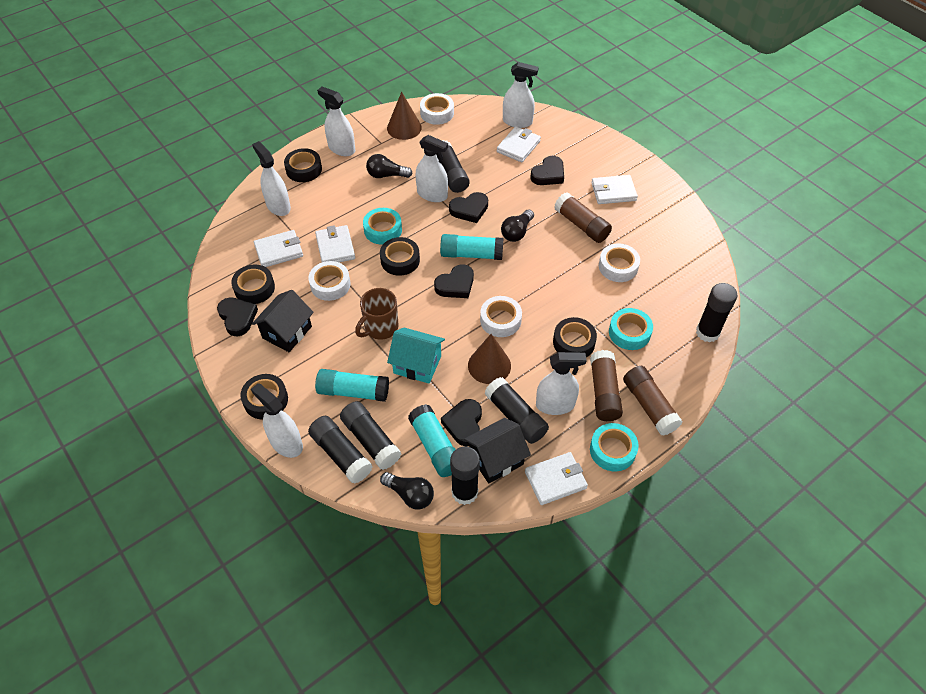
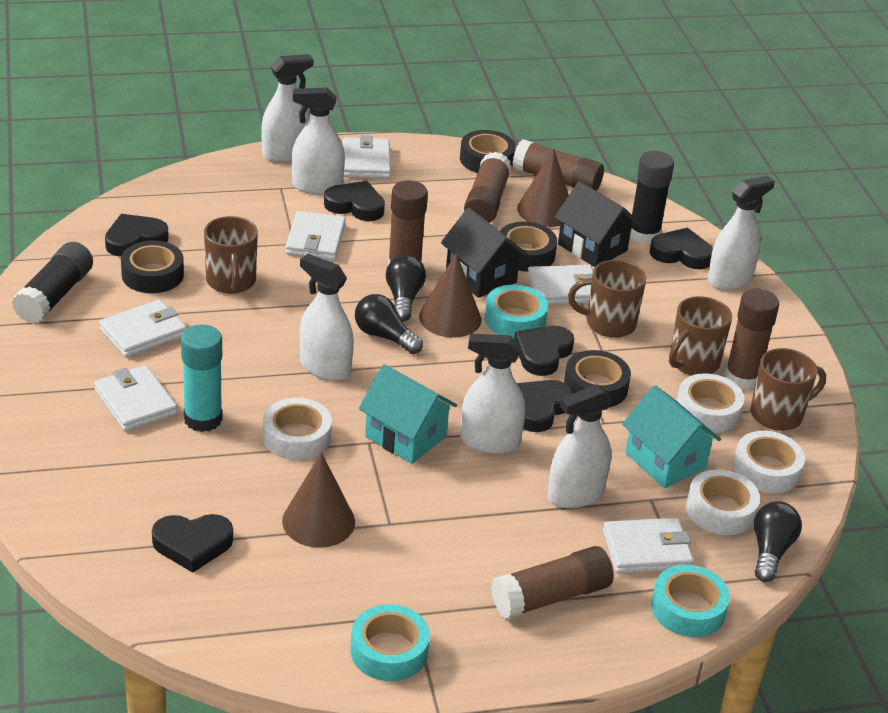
black glue stick: [308,416,373,484] [340,401,401,470] [436,140,470,193] [450,447,480,505] [484,377,549,444] [696,283,737,343] = 6 -> [12,242,93,324] [630,151,674,244] = 2
black heart: [217,297,258,336] [434,264,474,298] [441,399,482,446] [449,192,488,223] [530,156,564,185] = 5 -> [105,214,169,256] [152,514,233,573] [324,181,385,221] [514,326,574,376] [517,380,573,432] [650,227,713,269] = 6
black tape: [231,264,275,304] [240,374,288,420] [284,148,322,182] [380,237,420,276] [553,317,597,357] = 5 -> [121,241,184,293] [460,130,516,173] [500,222,557,272] [564,350,631,407] = 4
brown cone: [387,92,422,140] [468,334,511,384] = 2 -> [282,452,355,548] [419,253,481,338] [517,149,569,227] = 3
brown glue stick: [554,192,612,243] [590,350,623,421] [623,366,683,435] = 3 -> [388,181,428,265] [464,152,512,223] [491,546,614,619] [512,140,604,191] [724,289,779,390] = 5
brown mug: [355,288,398,340] = 1 -> [204,216,258,294] [568,260,646,338] [669,296,732,375] [751,348,826,431] = 4
turquoise glue stick: [315,369,389,402] [408,404,456,477] [440,234,504,260] = 3 -> [181,325,223,432] = 1
turquoise house: [387,328,445,384] = 1 -> [359,364,457,464] [622,385,721,488] = 2
white wallet: [254,230,303,267] [315,225,355,262] [497,126,541,162] [525,452,588,505] [591,175,638,204] = 5 -> [94,365,177,431] [99,299,187,357] [285,211,346,260] [343,135,391,179] [527,265,593,305] [603,518,694,573] = 6

